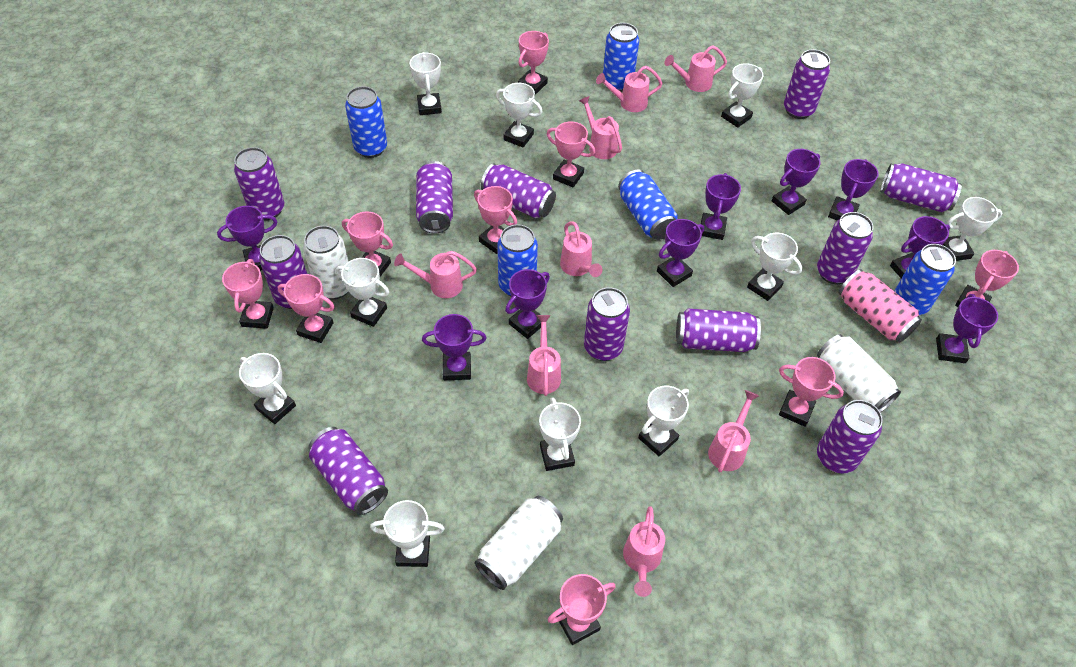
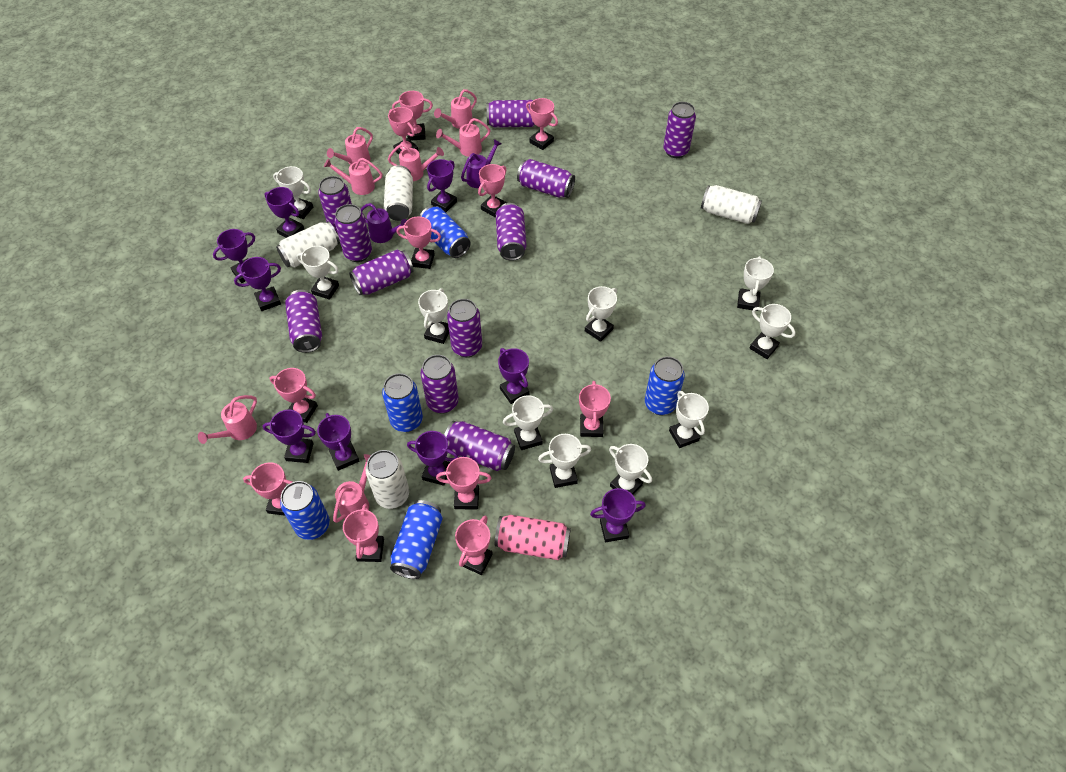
pink trophy: [222,259,274,329] [278,274,335,343] [342,211,393,277] [474,186,517,254] [518,31,549,94] [547,122,595,187] [548,574,616,645] [779,357,844,427] [955,250,1019,307] = 9 -> [243,462,292,516] [270,368,318,423] [343,504,384,562] [388,107,418,154] [392,91,433,141] [397,216,441,269] [436,457,491,509] [455,515,493,575] [478,164,507,217] [526,98,558,150] [579,381,611,437] = 11
pink watering can: [394,251,477,298] [527,315,561,396] [560,222,602,277] [579,96,622,159] [596,66,663,112] [623,506,665,597] [664,45,727,92] [708,390,759,472] = 8 -> [198,395,257,444] [324,158,382,195] [327,127,373,165] [333,454,371,523] [388,144,444,181] [434,89,477,129] [436,118,491,157] = 7
purple watering can: none = 0 -> [360,203,407,243] [461,139,502,188] = 2
white can: [303,226,349,299] [475,496,563,590] [817,334,901,412] = 3 -> [276,221,340,268] [365,450,409,509] [384,165,413,221] [701,185,762,224] = 4

